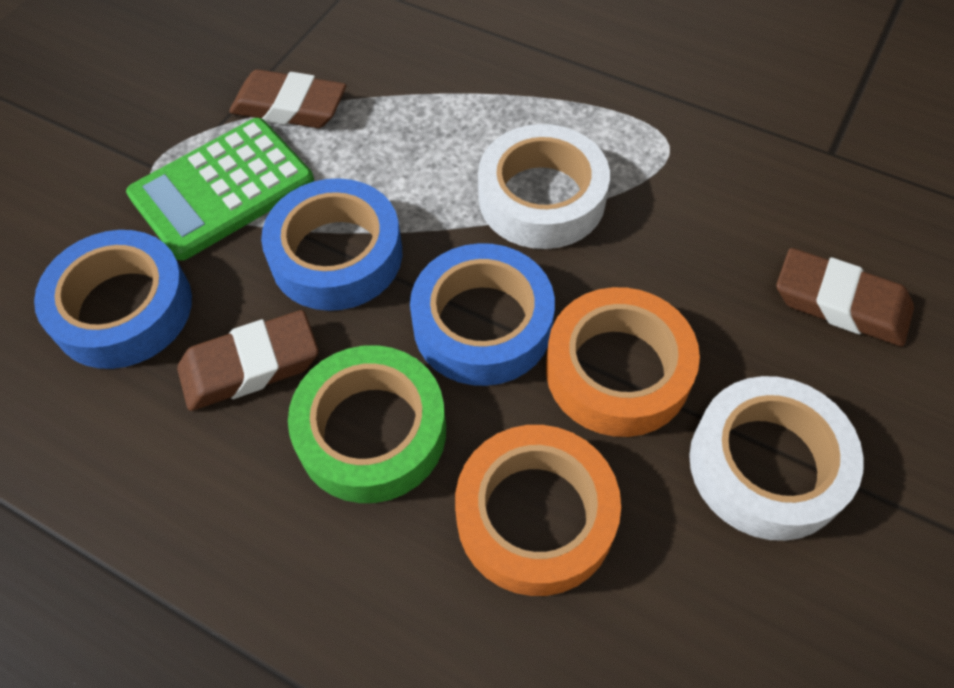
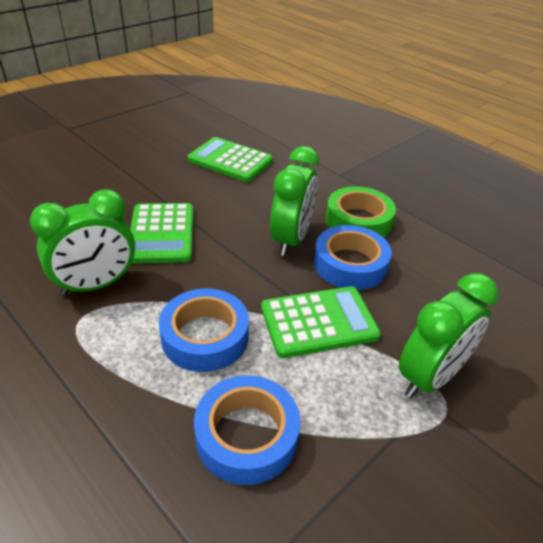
brown eraser: [177,310,319,411] [229,69,346,128] [776,248,914,346] = 3 -> none = 0
green calculator: [126,118,314,261] = 1 -> [130,203,193,264] [187,137,273,182] [261,286,381,358] = 3
green clock: none = 0 -> [30,190,135,296] [270,146,319,256] [399,273,499,398] = 3
orange tape: [455,425,621,596] [546,287,700,437] = 2 -> none = 0
white tape: [478,124,610,249] [689,376,864,541] = 2 -> none = 0

